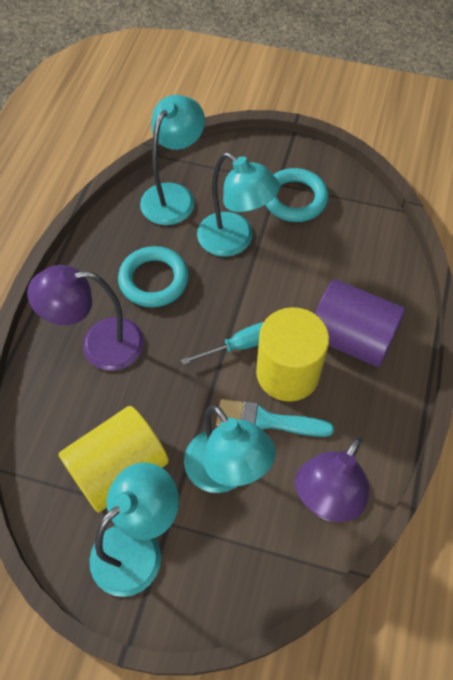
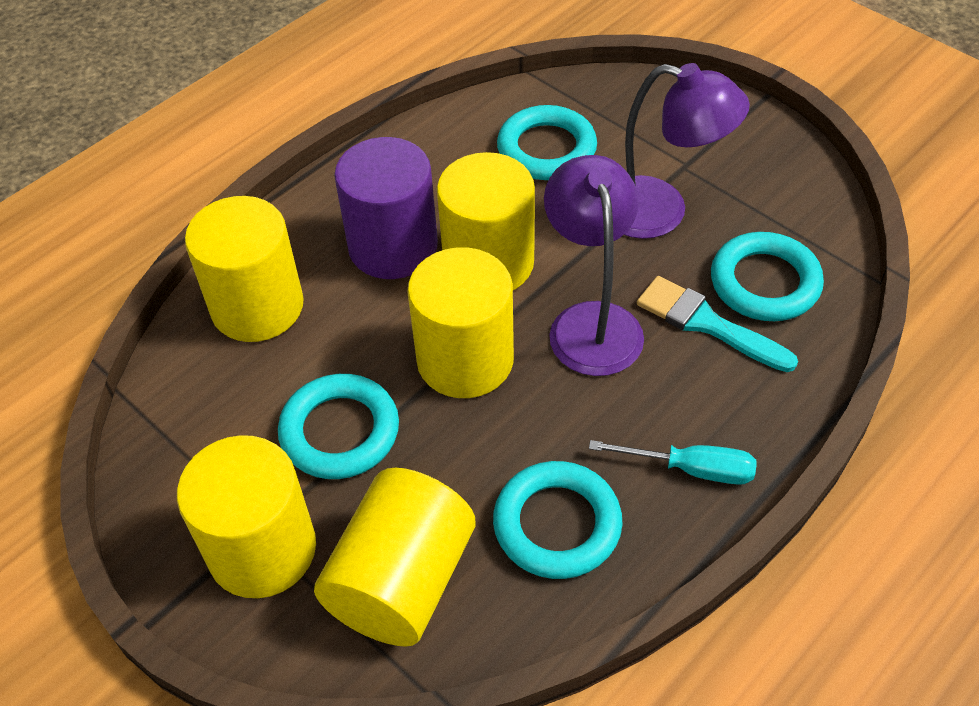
turquoise lamp: [89,462,179,597] [140,95,205,225] [184,405,276,493] [197,152,280,257] = 4 -> none = 0
turquoise ring: [118,246,189,307] [265,168,329,222] = 2 -> [278,374,399,479] [493,461,622,579] [497,105,597,180] [711,232,824,321] = 4
yellow cylinder: [59,406,169,513] [256,307,329,402] = 2 -> [177,435,316,598] [185,196,304,342] [314,468,476,647] [407,247,514,398] [437,152,535,290] = 5

